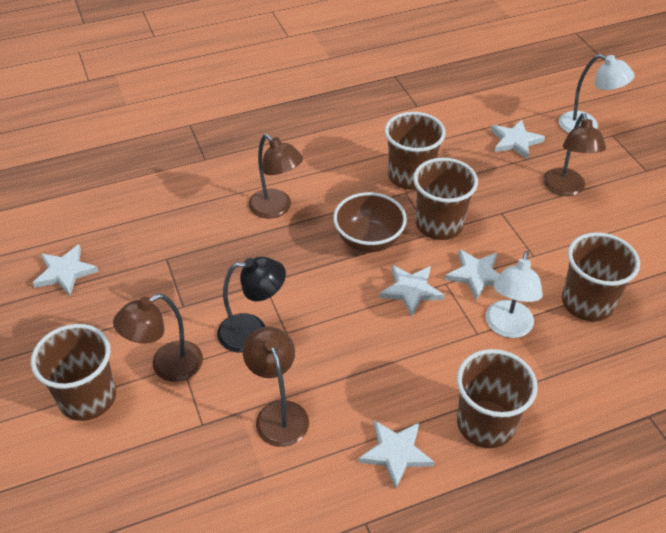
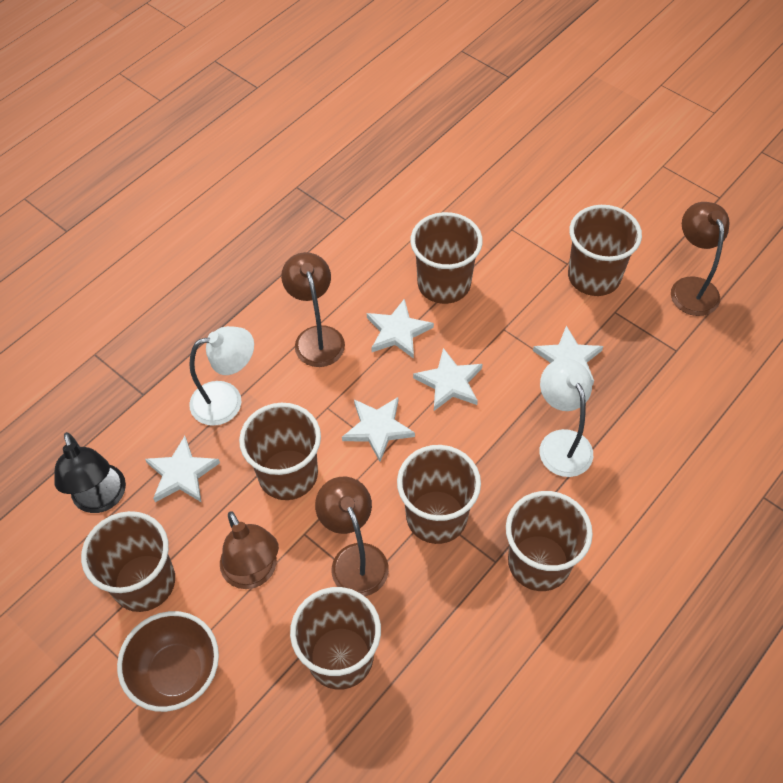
brown cup: [31,324,116,421] [385,112,446,190] [413,158,478,240] [457,349,538,448] [562,232,640,321] = 5 -> [81,511,175,612] [239,403,321,500] [290,587,381,690] [397,445,481,544] [410,212,483,304] [506,491,593,591] [568,205,642,296] = 7

